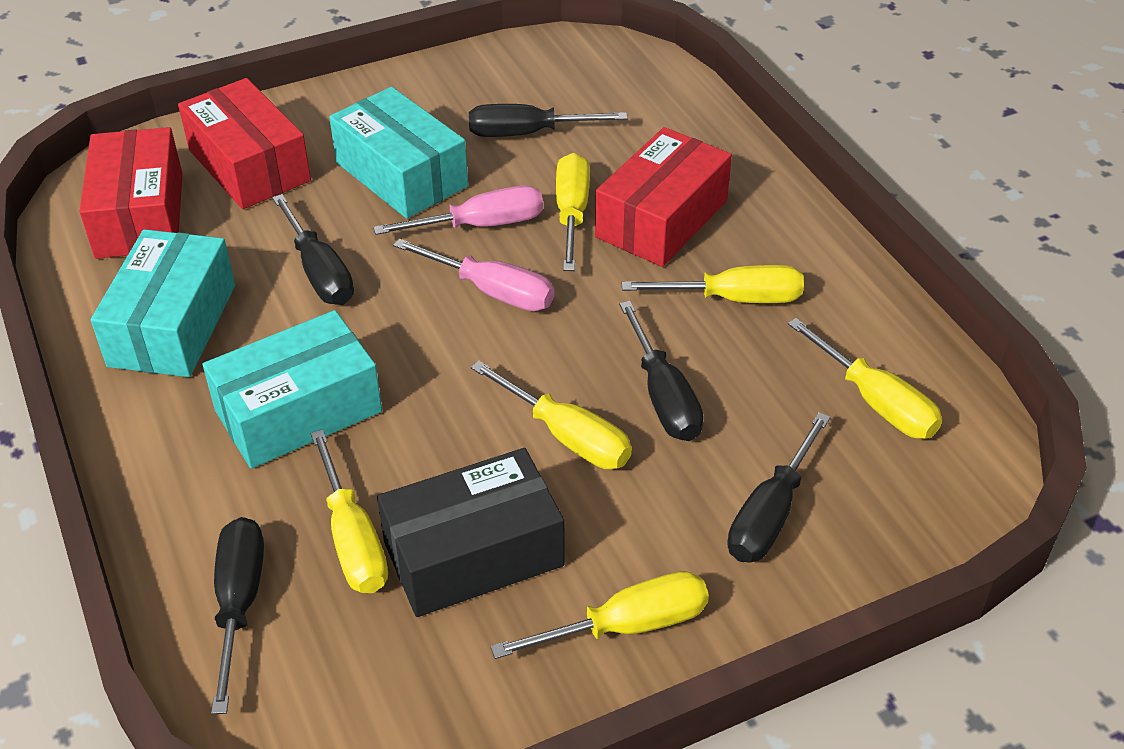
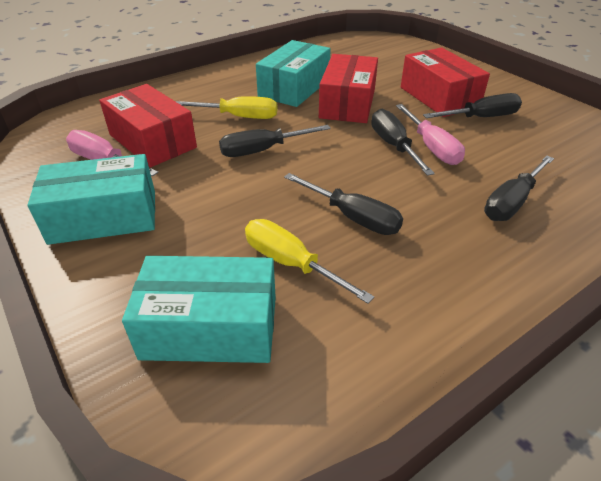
black box: [377,448,564,617] = 1 -> none = 0
yellow screwdriver: [311,430,388,593] [471,361,632,469] [490,571,709,659] [556,153,590,271] [622,265,804,303] [788,318,942,439] = 6 -> [176,96,277,119] [245,219,374,304] = 2

